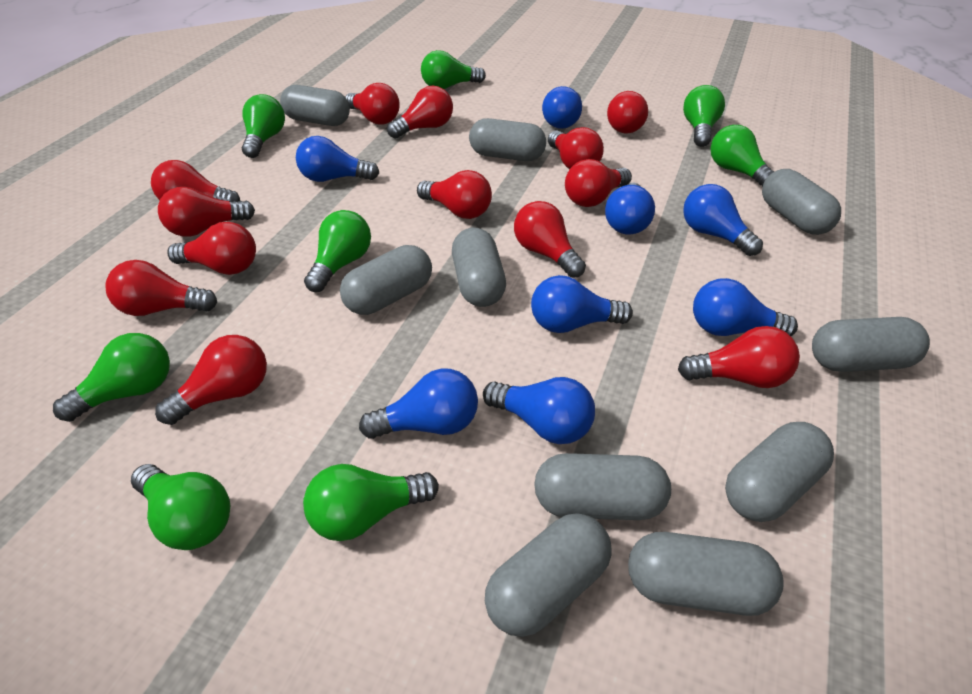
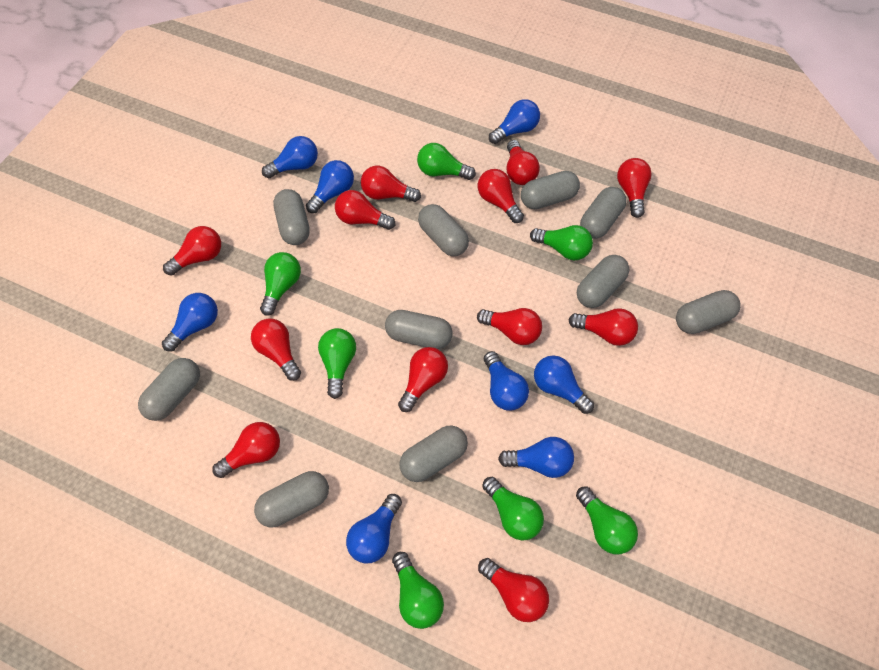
green light bulb: [53,333,170,422] [131,464,230,550] [242,94,285,158] [303,464,439,541] [304,210,371,292] [421,50,486,89] [683,85,725,147] [711,125,774,187] = 8 -> [260,252,301,316] [318,328,356,399] [392,552,444,629] [417,143,476,180] [482,477,544,540] [530,225,593,261] [576,486,638,554] = 7
red light bulb: [105,260,217,316] [151,160,240,202] [155,335,267,425] [158,187,255,237] [167,222,256,275] [345,83,400,125] [387,86,453,139] [417,170,492,219] [514,201,586,278] [548,127,604,169] [565,159,632,207] [607,91,648,134] [678,326,800,388] = 13 -> [163,226,221,276] [212,422,280,478] [251,318,301,381] [335,190,395,230] [361,166,421,202] [398,347,448,412] [477,308,542,345] [478,169,524,223] [478,558,549,622] [506,140,540,185] [568,308,638,346] [617,158,652,218] = 12

